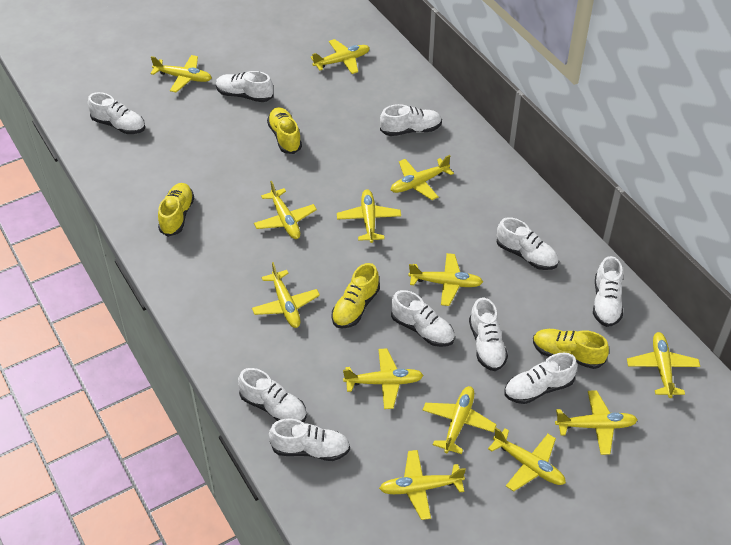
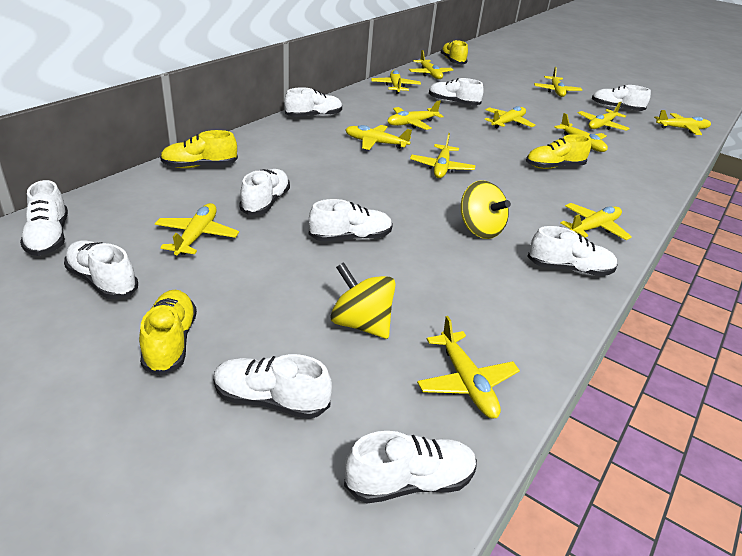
yellow spinning top: none = 0 -> [330,262,396,339] [461,180,511,239] = 2

